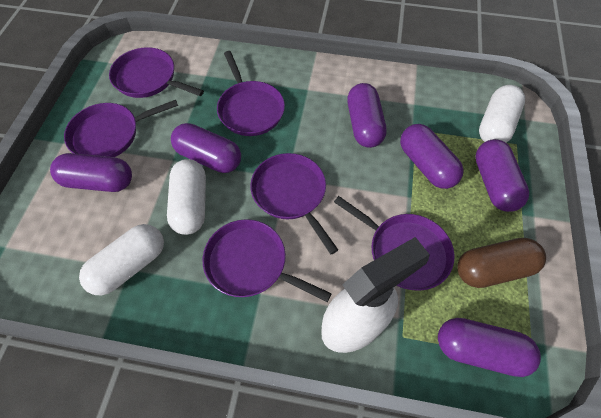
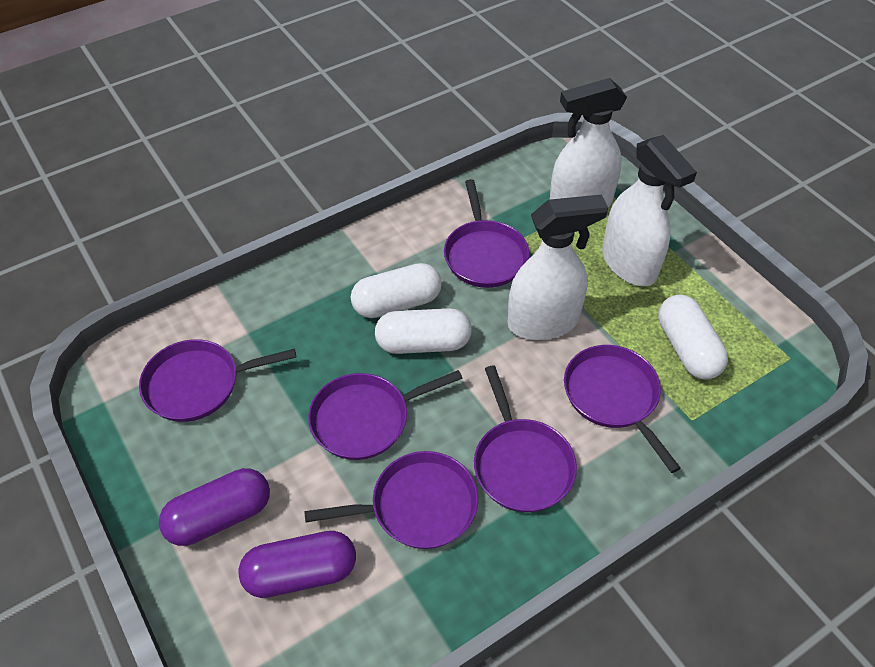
brown capsule: [457,238,546,288] = 1 -> none = 0
purple capsule: [50,153,132,192] [171,123,241,173] [347,83,387,148] [400,124,464,189] [438,318,541,377] [475,139,529,212] = 6 -> [159,468,270,546] [238,531,356,598] = 2
white spray bottle: [321,237,430,353] = 1 -> [508,195,608,340] [550,78,627,208] [602,135,697,286] = 3

